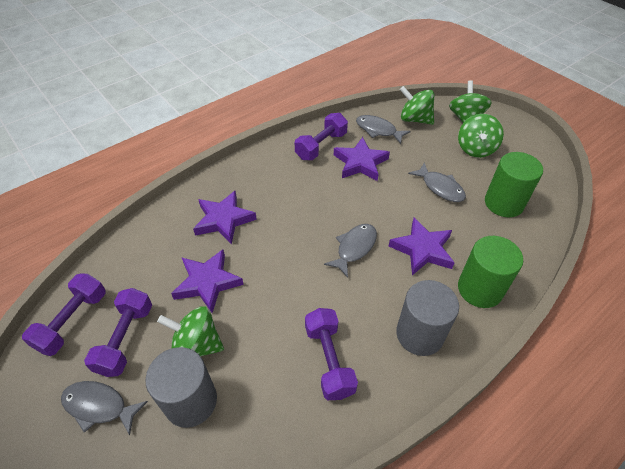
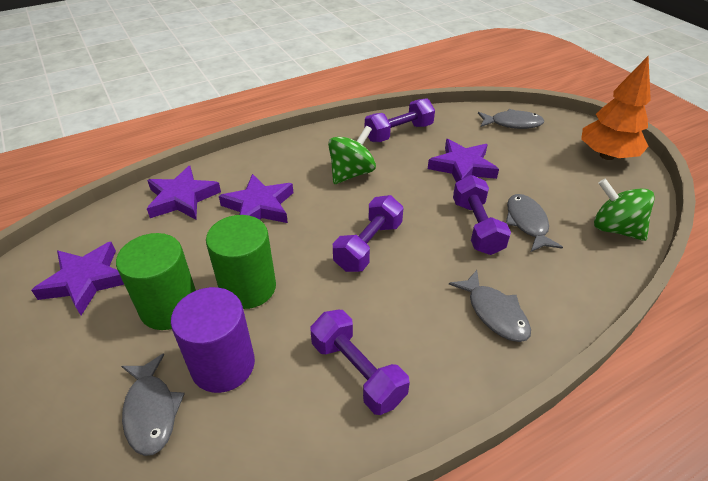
green spinning top: [157,306,224,356] [400,86,434,125] [449,80,492,123] [458,114,504,158] = 4 -> [328,126,376,184] [594,179,655,241] = 2
grey cylinder: [145,347,217,428] [396,280,459,356] = 2 -> none = 0
orange tree: none = 0 -> [581,56,651,160] = 1
purple cylinder: none = 0 -> [171,287,255,393] = 1

